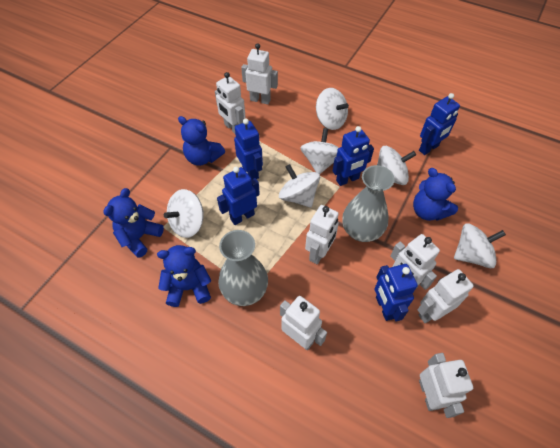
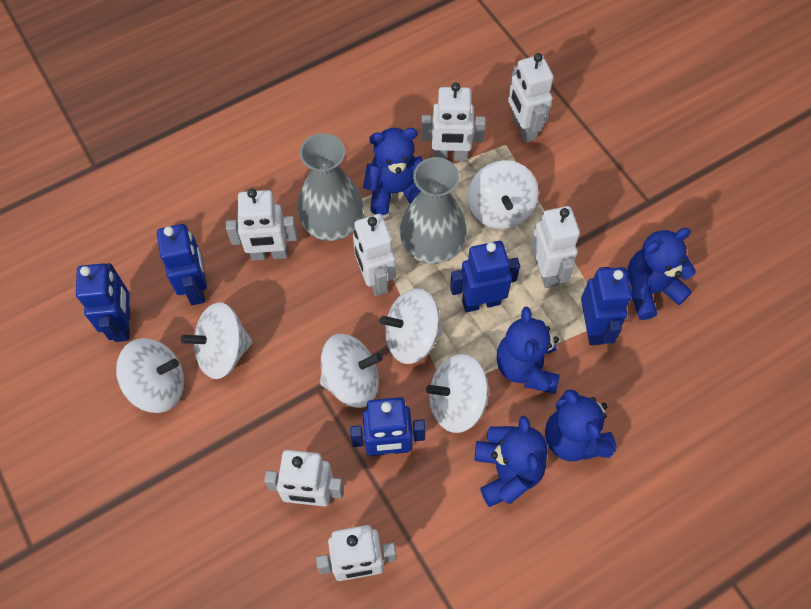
blue teddy bear: [103,188,164,258] [157,245,211,307] [178,116,225,166] [413,168,458,221] = 4 -> [363,128,423,216] [474,416,548,507] [497,307,560,394] [545,389,616,461] [627,228,696,320] = 5

